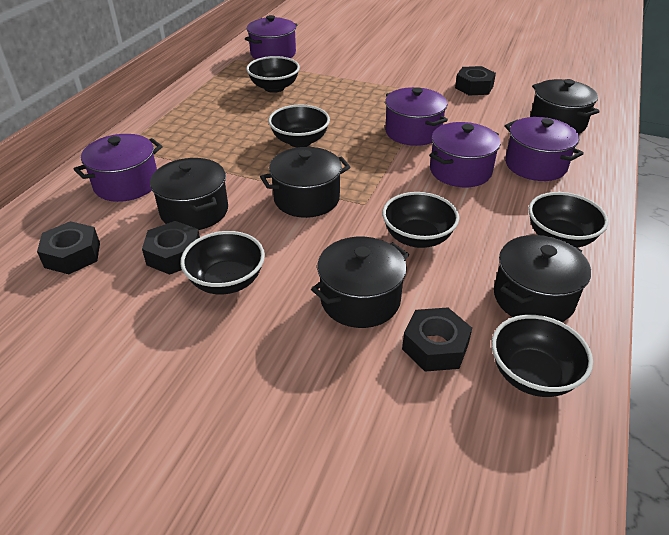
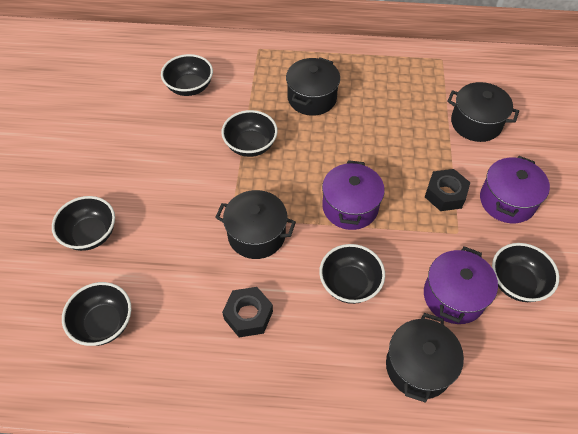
black nut: [37,221,100,274] [142,221,200,275] [402,307,472,372] [455,66,496,95] = 4 -> [222,287,273,337] [425,169,470,211] = 2
black pot: [150,158,228,230] [260,147,351,218] [311,237,409,328] [494,235,591,322] [530,79,600,134] = 5 -> [215,190,296,259] [286,57,340,116] [386,313,464,403] [447,82,519,142] = 4
purple pot: [74,134,162,202] [245,15,297,59] [385,87,448,146] [429,122,501,187] [505,117,584,181] = 5 -> [322,160,385,230] [424,246,498,324] [480,156,550,223] = 3

